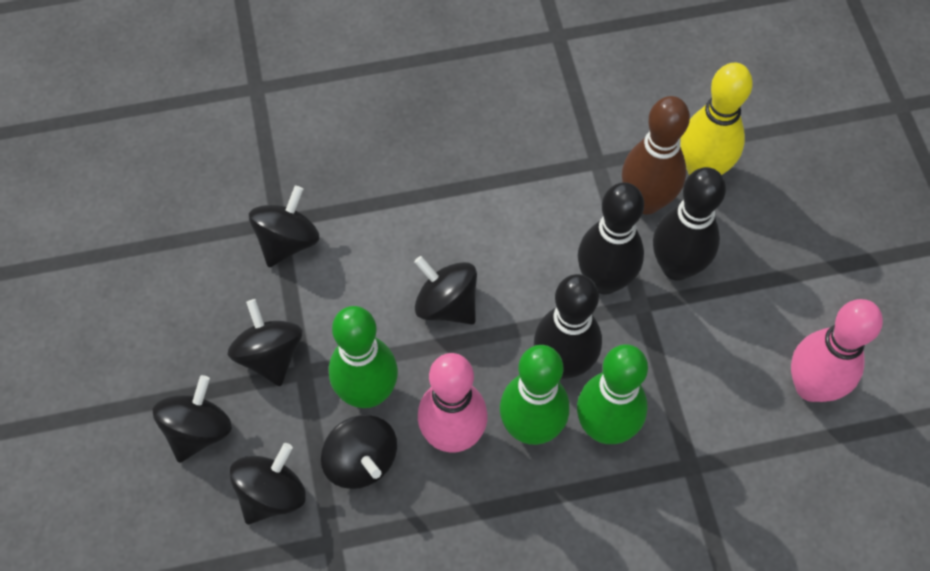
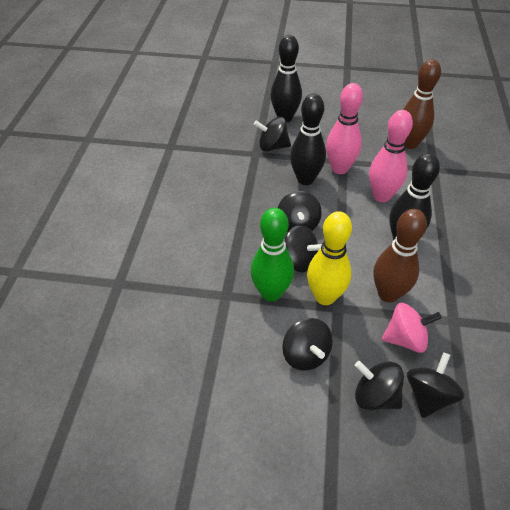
brown bowling pin: [622,96,690,215] = 1 -> [373,209,427,303] [403,59,441,149] = 2
green bowling pin: [329,306,398,408] [500,345,569,445] [577,344,648,444] = 3 -> [250,208,294,302] = 1
pink spinning top: none = 0 -> [382,303,442,353] = 1

